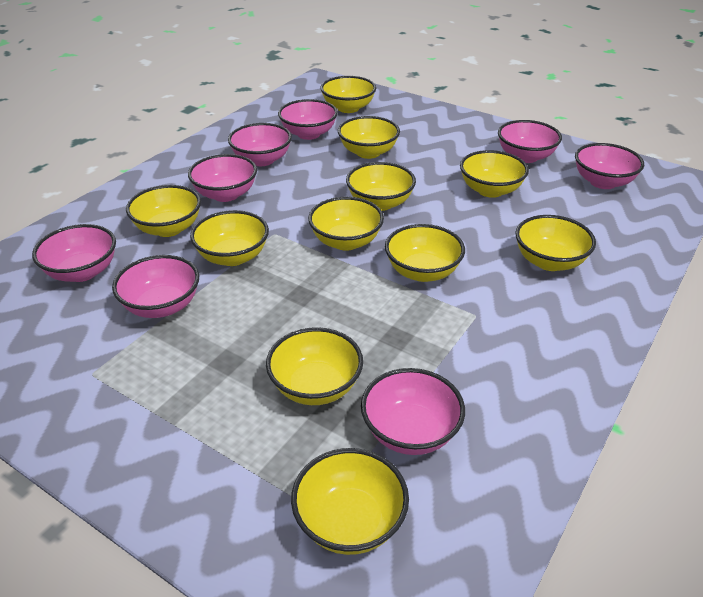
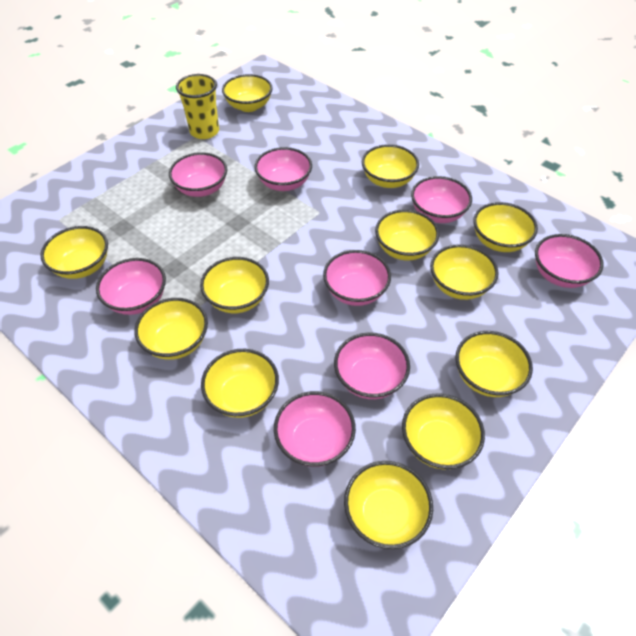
yellow bowl: [126,185,201,237] [190,210,269,266] [266,327,363,405] [291,448,409,555] [308,197,384,251] [320,76,376,113] [338,116,400,159] [346,162,416,211] [385,224,465,282] [460,150,529,198] [515,215,596,271] = 11 -> [40,226,108,279] [134,298,208,360] [200,257,269,313] [201,349,279,418] [222,74,273,112] [344,461,433,549] [362,144,419,188] [375,209,439,260] [402,393,485,470] [430,244,499,300] [455,331,533,397] [473,202,538,252] = 12
yellow cup: none = 0 -> [176,74,219,139] = 1

